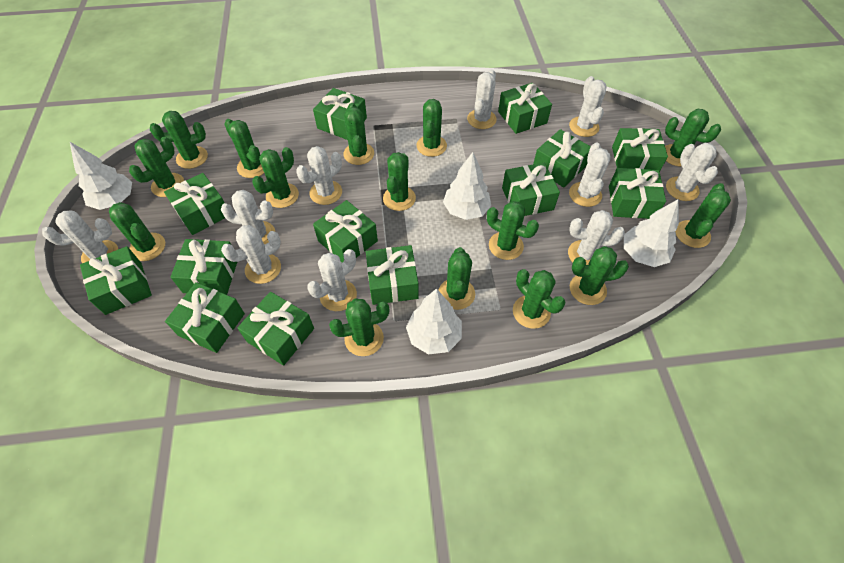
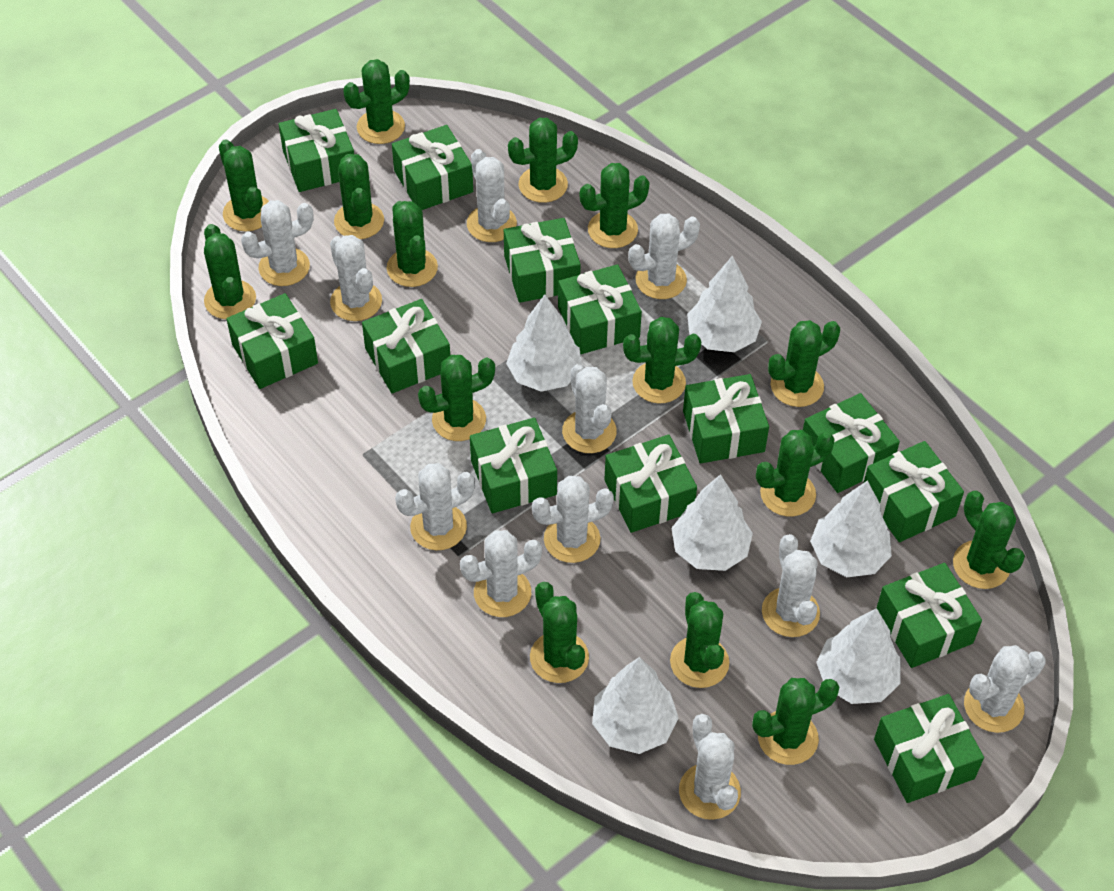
white cactus: [42,210,118,263] [221,190,275,245] [221,225,281,284] [296,146,342,205] [307,249,357,311] [467,69,497,129] [568,210,625,265] [569,76,606,137] [569,142,611,207] [666,143,718,201] = 10 -> [241,200,314,286] [330,235,382,321] [395,463,475,550] [460,530,542,617] [467,149,517,242] [532,476,614,563] [562,364,617,453] [628,214,700,299] [679,714,741,820] [762,534,820,637] [964,645,1045,733] = 11
white tree: [70,142,132,210] [406,288,462,355] [443,152,491,220] [624,199,679,267] = 4 -> [506,295,582,392] [592,657,678,754] [672,474,753,571] [687,256,762,352] [810,480,892,577] [816,608,901,704] = 6

